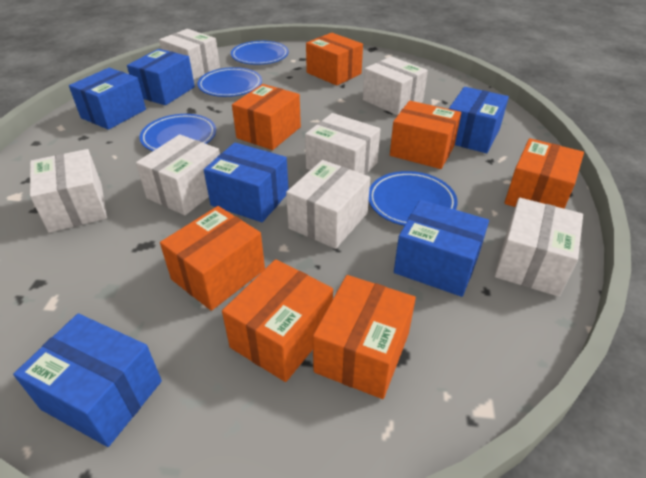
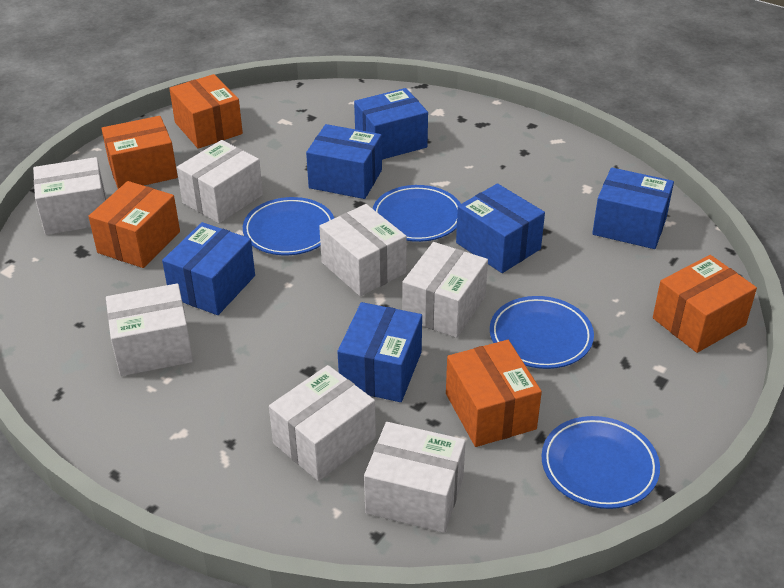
orange box: [160,206,265,311] [222,259,333,382] [232,84,301,150] [306,33,363,86] [313,275,416,399] [390,101,461,169] [504,138,584,209] = 7 -> [88,181,180,268] [101,116,178,189] [169,74,243,149] [446,340,542,447] [653,255,757,353] = 5

